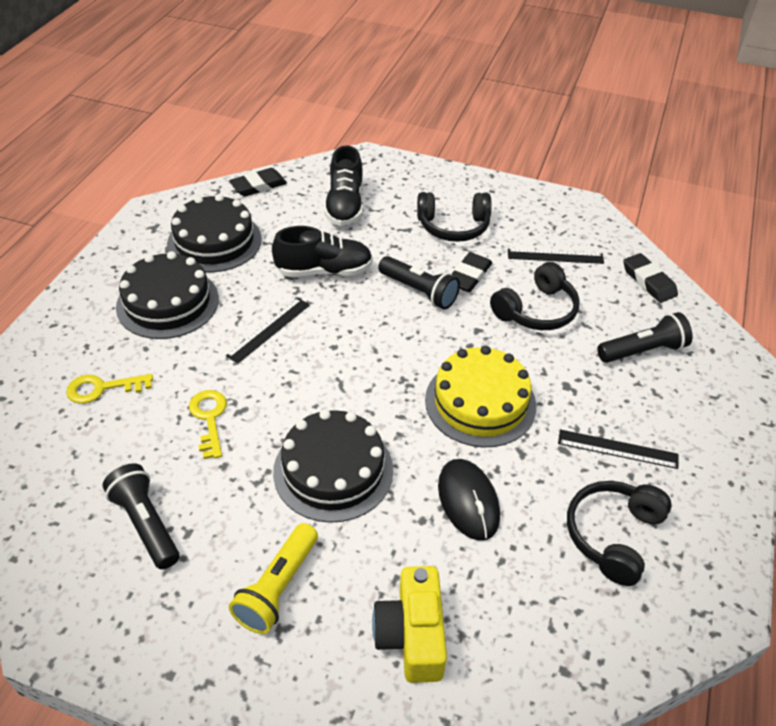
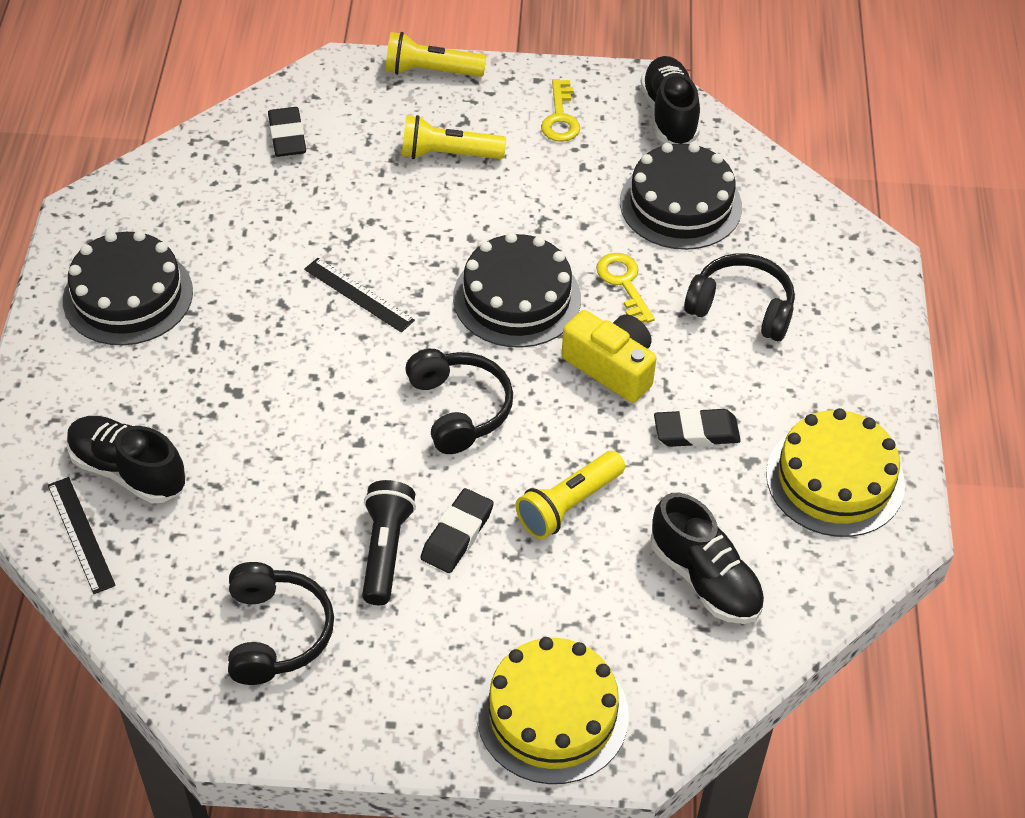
black flashlight: [102,463,180,569] [378,256,460,309] [597,312,693,363] = 3 -> [362,480,416,605] = 1
black mouse: [438,459,500,541] = 1 -> none = 0
black ruler: [226,298,310,364] [508,249,604,264] [558,429,679,469] = 3 -> [48,477,116,594] [304,258,415,333] = 2
black shoe: [272,226,373,277] [324,145,363,226] = 2 -> [67,416,186,503] [640,56,700,144] [651,493,765,624] = 3
yellow cake: [425,346,536,447] = 1 -> [477,637,629,784] [766,408,905,537] = 2
yellow flashlight: [229,523,318,634] = 1 -> [386,32,486,77] [402,115,506,159] [515,451,625,539] = 3

